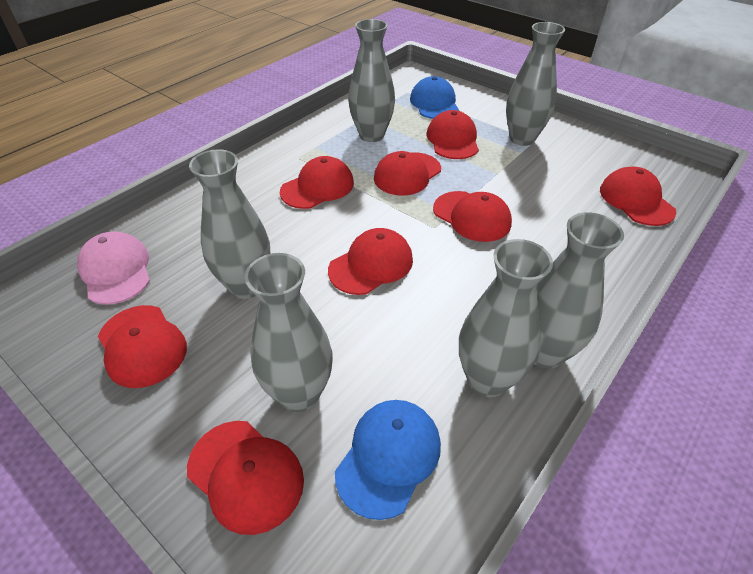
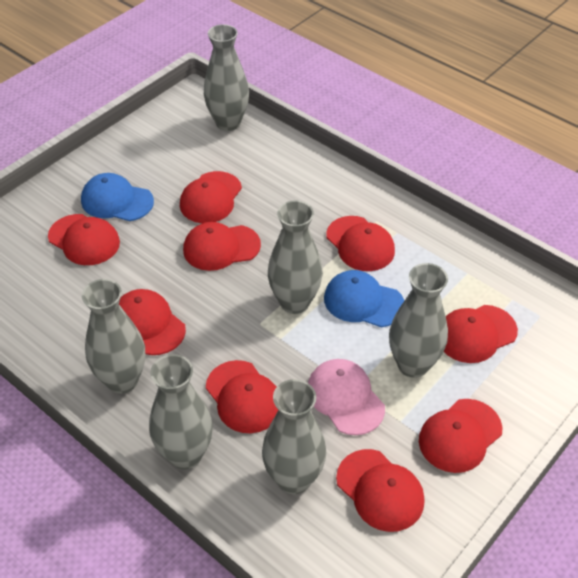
red cap: [98,305,187,388] [187,421,304,535] [280,156,354,209] [328,228,413,295] [374,151,441,196] [427,110,479,159] [433,191,512,242] [600,167,676,226] = 8 -> [48,214,120,265] [119,289,186,355] [180,171,242,223] [183,222,261,271] [206,360,278,433] [326,216,395,271] [336,449,425,532] [419,399,502,473] [444,305,518,363] = 9

